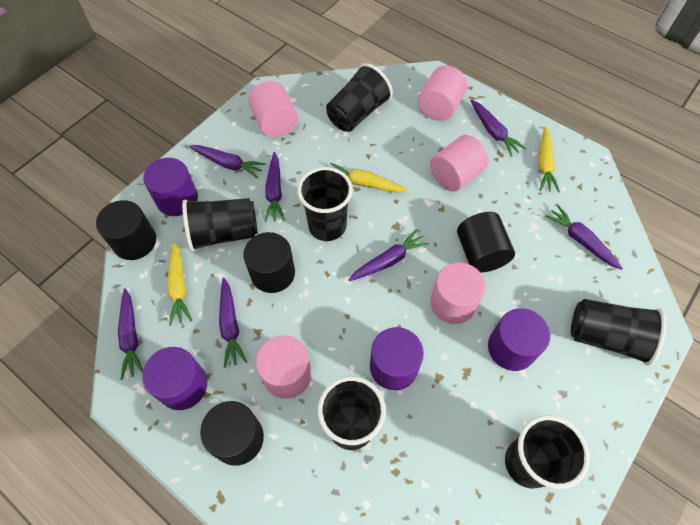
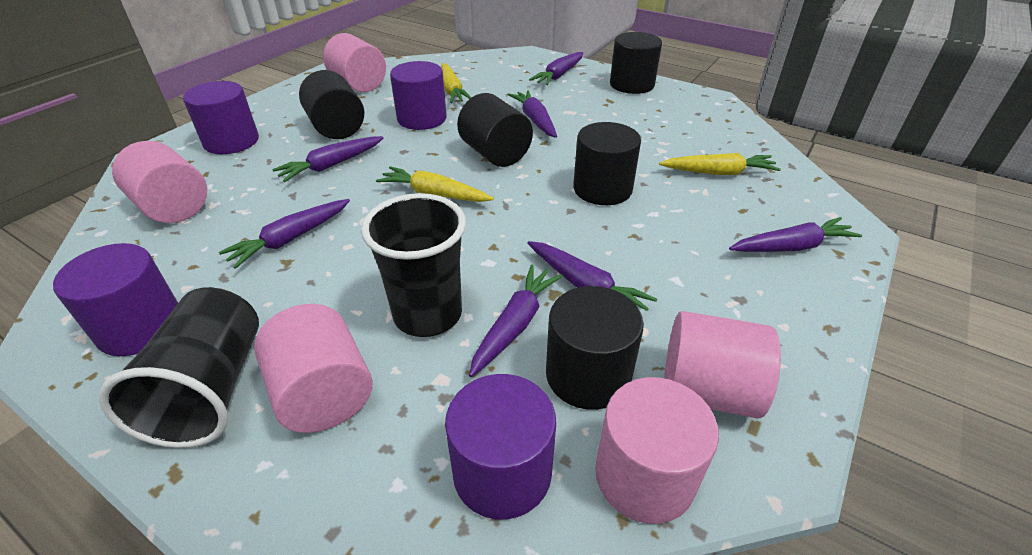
black cup: [182,198,258,252] [297,167,353,241] [318,376,386,450] [326,63,393,132] [505,415,590,489] [571,299,666,366] = 6 -> [99,287,259,448] [361,193,466,337] = 2
black cylinder: [96,200,156,260] [200,401,264,466] [243,232,295,293] [457,212,515,273] = 4 -> [299,70,364,139] [457,93,533,167] [546,286,644,410] [573,122,641,205] [610,32,662,94] = 5

